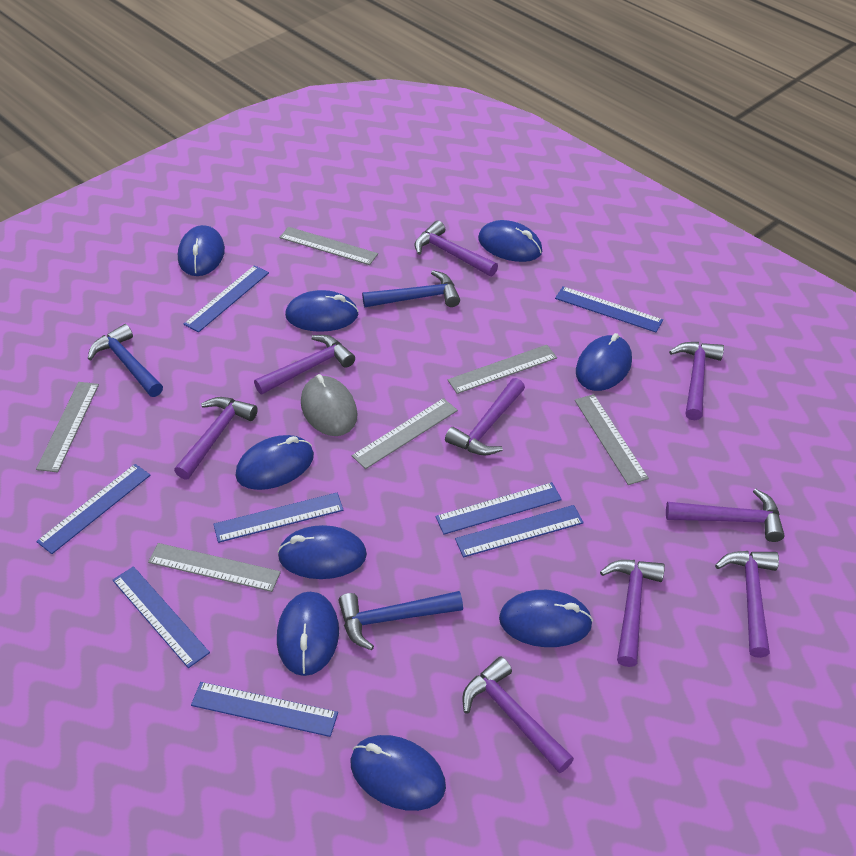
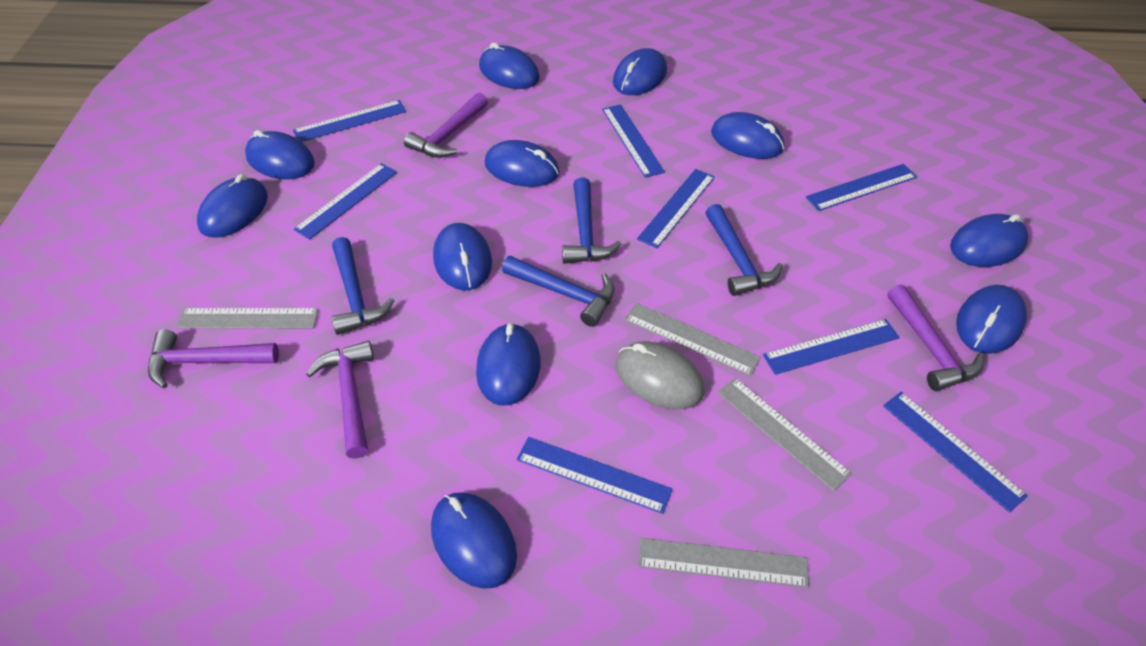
blue hammer: [88,324,163,397] [339,591,463,650] [362,270,460,307] = 3 -> [331,237,394,335] [502,256,615,327] [562,177,621,264] [705,204,783,296] = 4
blue mouse: [178,225,225,276] [235,435,314,490] [277,525,367,579] [277,592,339,676] [285,290,359,332] [351,735,446,811] [478,220,543,262] [499,590,593,647] [576,333,632,391] = 9 -> [197,174,268,238] [245,130,315,179] [431,492,517,589] [433,223,492,291] [476,323,540,406] [479,42,540,89] [484,140,560,187] [613,48,667,95] [711,112,784,159] [950,214,1029,267] [956,285,1027,354] = 11
grey ruler: [36,382,99,472] [148,543,281,592] [279,227,378,265] [352,398,458,469] [448,345,557,394] [575,394,649,485] = 6 -> [176,308,319,329] [624,303,761,376] [638,538,809,588] [717,378,852,491] = 4
purple hammer: [174,397,258,480] [254,335,355,394] [415,221,498,276] [445,378,525,455] [462,657,574,773] [600,560,665,667] [666,489,784,542] [669,342,724,420] [715,551,779,658] = 9 -> [148,329,279,388] [306,341,374,459] [404,93,488,158] [887,284,984,391] = 4

